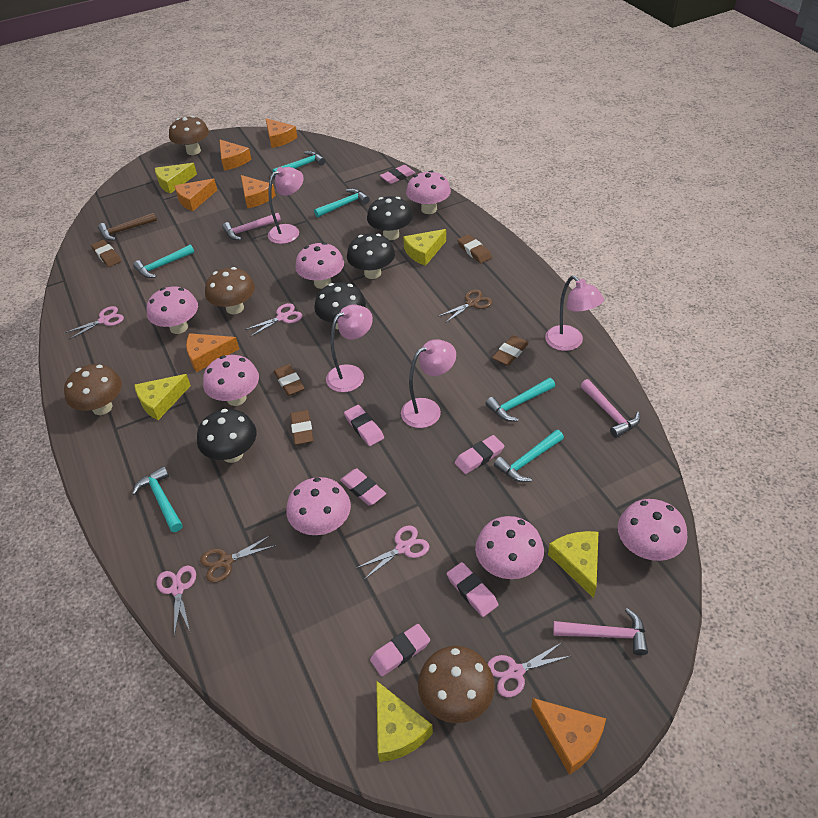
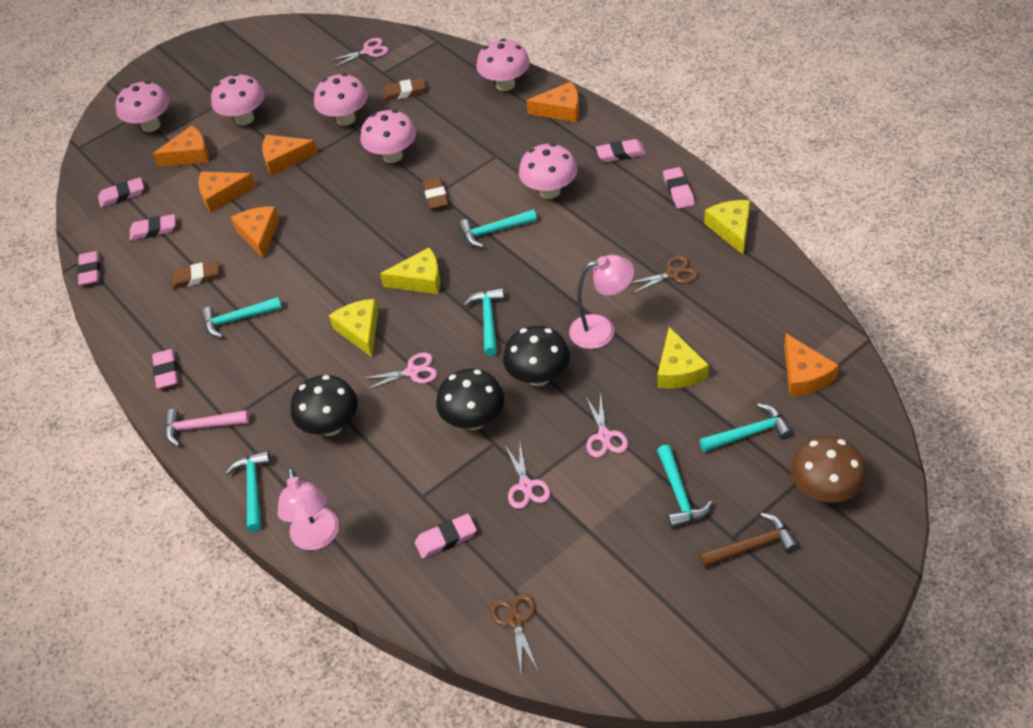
black mushroom: [197,409,257,463] [314,282,366,330] [347,233,395,279] [367,196,413,240] = 4 -> [290,375,358,436] [436,369,504,430] [503,326,570,386] = 3
brown eraser: [91,240,121,267] [274,364,305,396] [290,410,313,445] [457,234,492,263] [492,335,529,366] = 5 -> [171,260,219,289] [381,78,426,101] [422,177,449,210] = 3
brown mushroom: [64,364,122,415] [169,116,209,155] [205,267,255,314] [418,646,495,723] = 4 -> [790,436,867,502] = 1
pink eraser: [340,468,386,506] [344,405,384,446] [370,624,430,677] [380,165,415,184] [447,562,498,617] [455,435,505,474] = 6 -> [77,251,100,286] [98,177,144,208] [130,214,175,241] [152,349,178,389] [415,514,477,559] [596,139,646,162] [663,167,695,209] = 7
pink hammer: [222,213,281,240] [553,608,648,655] [580,379,640,438] = 3 -> [165,409,249,447] = 1
pink lamp: [268,167,304,244] [326,305,373,392] [401,339,456,428] [545,276,604,351] = 4 -> [278,468,339,550] [569,255,634,349] = 2
pink mushroom: [147,286,198,334] [203,355,259,406] [286,477,351,535] [295,242,344,289] [406,170,451,214] [475,516,544,579] [618,499,688,561] = 7 -> [116,81,169,132] [211,74,265,125] [314,73,368,126] [360,110,416,163] [476,39,530,91] [519,143,577,199] = 6
pink scissors: [64,306,124,340] [156,565,196,636] [245,303,302,337] [356,525,429,580] [488,642,570,697] = 5 -> [329,38,389,68] [361,353,437,391] [505,443,550,509] [585,392,628,458] = 4
yellow cheese: [135,374,191,420] [155,163,197,194] [376,681,433,762] [403,229,446,266] [548,531,599,598] = 5 -> [329,299,378,357] [380,247,440,294] [657,327,709,389] [704,200,750,254] = 4

